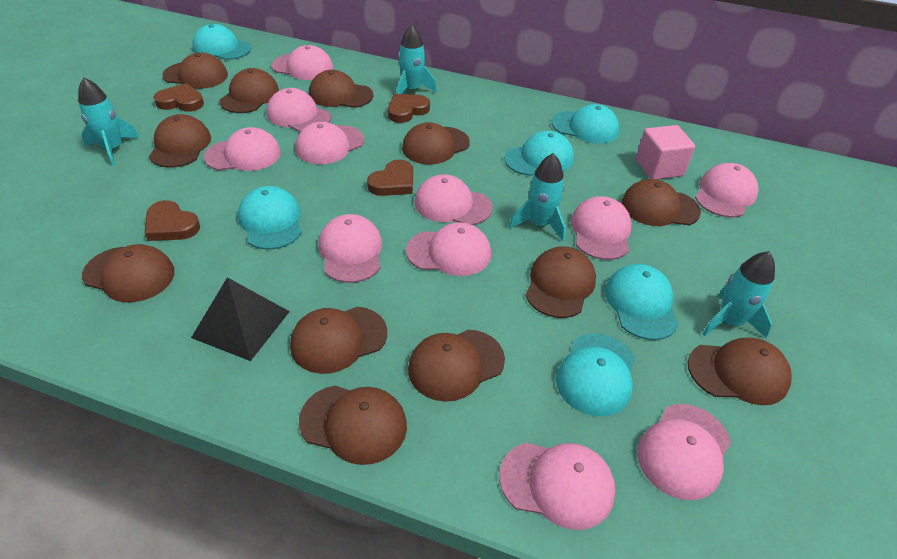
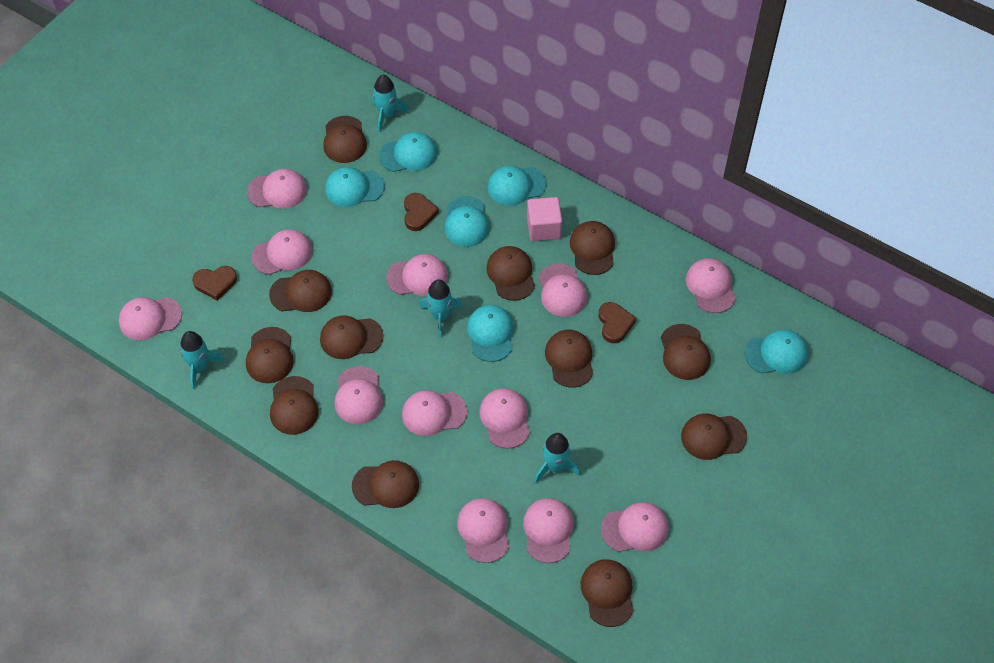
black pyramid: [191,277,290,361] = 1 -> none = 0
brown heart: [145,200,200,241] [154,83,204,112] [367,159,413,196] [388,94,430,123] = 4 -> [192,266,237,301] [404,193,439,231] [598,302,636,343] = 3
pink cap: [204,127,281,171] [266,88,331,132] [272,45,333,80] [295,122,364,164] [318,214,382,283] [406,222,491,276] [415,175,493,225] [499,443,616,530] [571,196,632,260] [637,404,731,500] [695,163,758,217] = 11 -> [119,297,182,340] [247,169,307,209] [252,229,312,275] [335,366,383,424] [386,254,448,296] [402,390,467,436] [457,498,509,563] [479,388,530,449] [523,498,574,563] [538,263,587,317] [601,502,669,552] [686,258,736,313] = 12

